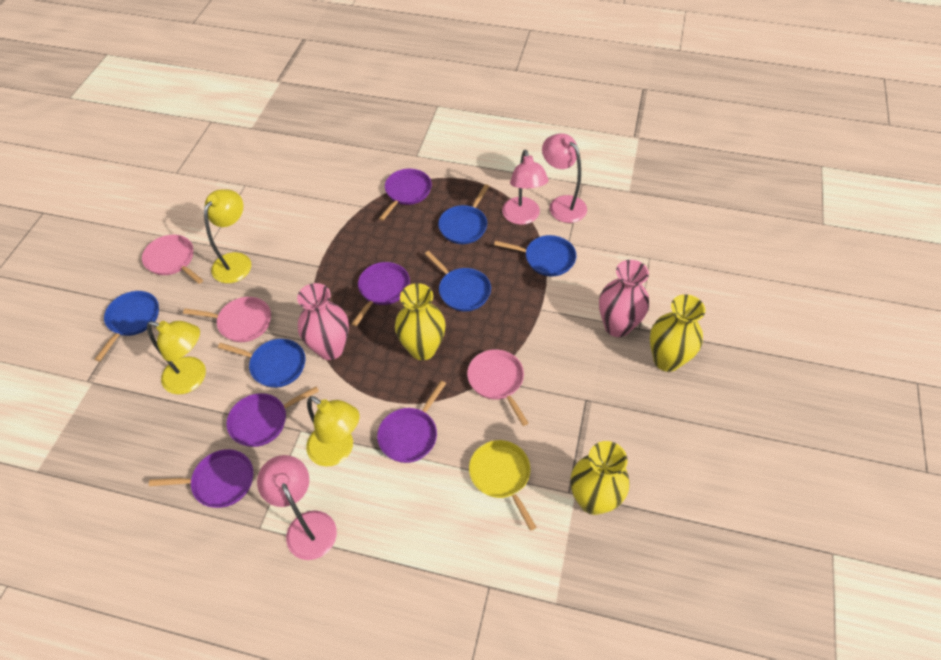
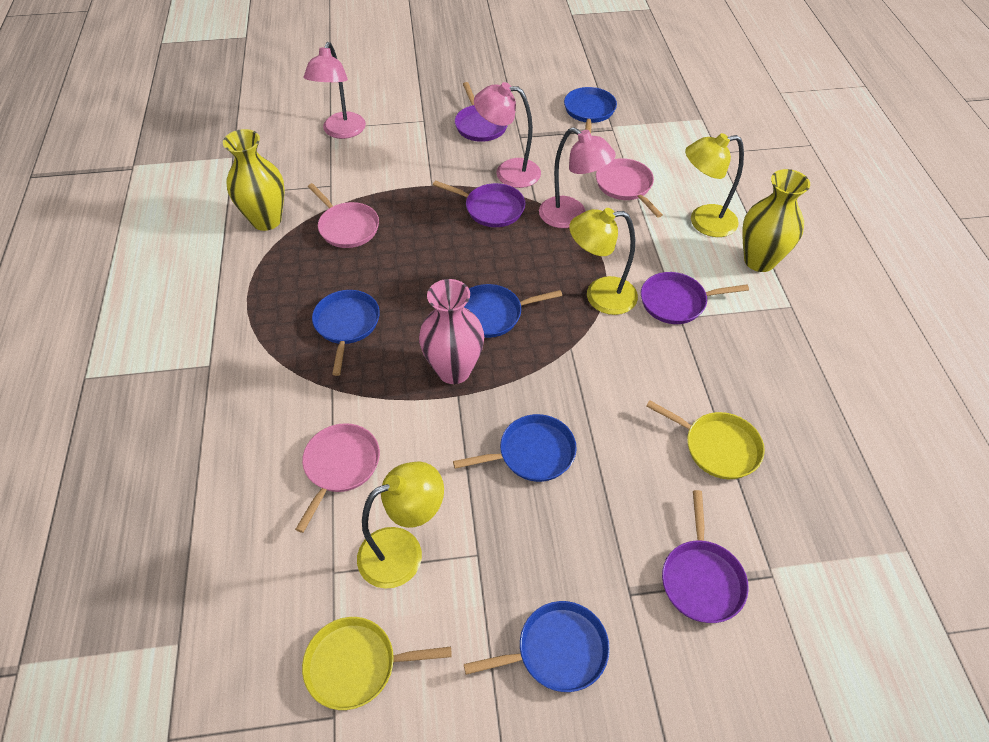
pink vase: [297,283,349,360] [599,260,649,337] = 2 -> [419,279,484,384] = 1
purple pan: [149,449,253,508] [226,386,319,447] [352,262,410,326] [377,381,446,463] [379,169,432,221] = 5 -> [433,180,525,227] [455,82,508,142] [641,272,749,324] [662,490,749,623] = 4
yellow pan: [469,440,537,531] = 1 -> [302,617,452,710] [646,400,765,479] = 2
yellow vase: [395,283,446,360] [571,441,629,515] [650,294,705,372] = 3 -> [223,129,284,231] [742,169,810,272] = 2

